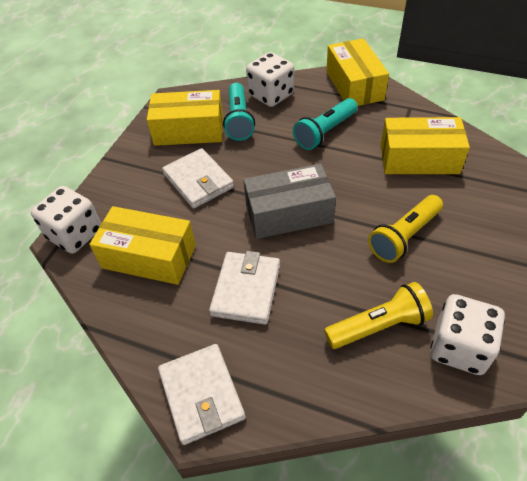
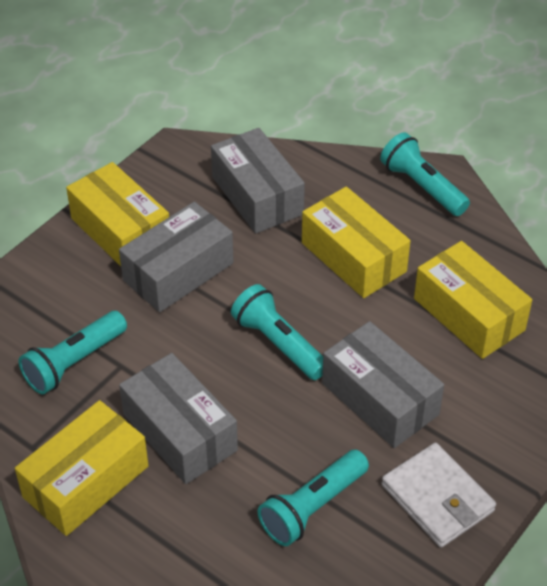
grey box: [243,164,336,239] = 1 -> [119,202,234,312] [119,353,238,484] [211,128,305,234] [322,321,444,448] = 4
turquoise flashlight: [223,83,255,141] [293,98,358,150] = 2 -> [19,311,127,395] [231,284,323,380] [258,450,369,546] [380,132,470,216] = 4
white dice: [31,186,101,254] [246,52,294,107] [430,294,505,375] = 3 -> none = 0
white wallet: [158,344,246,445] [162,148,234,209] [209,251,280,325] = 3 -> [381,443,496,548] = 1
yellow flashlight: [324,282,433,349] [368,195,443,263] = 2 -> none = 0

